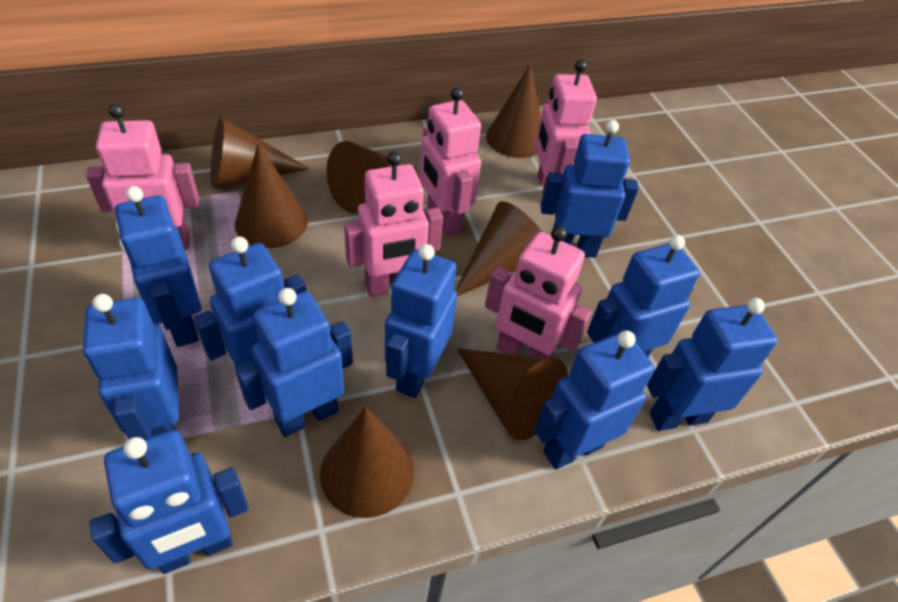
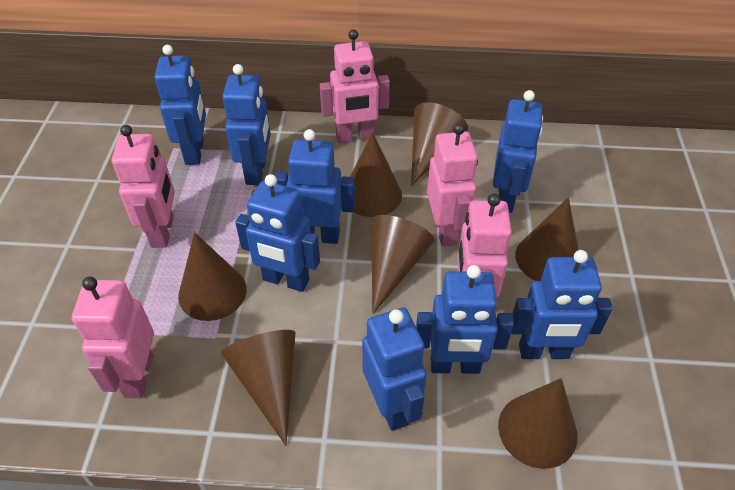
blue robot: [83,294,179,440] [89,430,248,574] [115,186,201,347] [194,237,306,367] [235,288,353,437] [385,244,457,398] [534,331,655,470] [541,120,639,258] [587,235,700,357] [647,298,778,431] = 10 -> [154,45,206,165] [222,64,271,185] [235,174,320,292] [275,129,355,244] [362,308,427,431] [416,265,514,374] [493,90,543,213] [511,250,613,359] = 8

